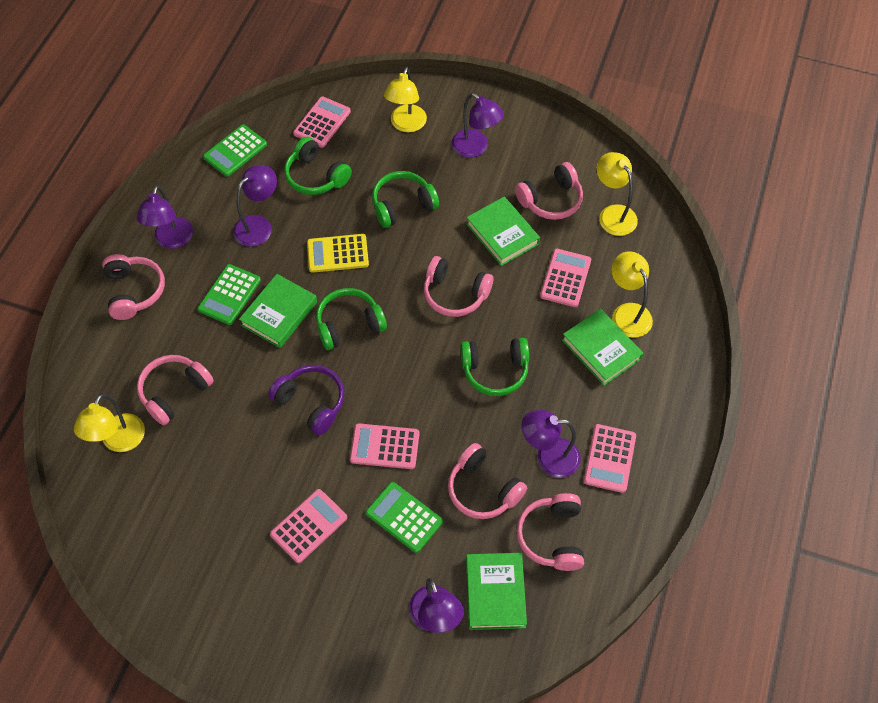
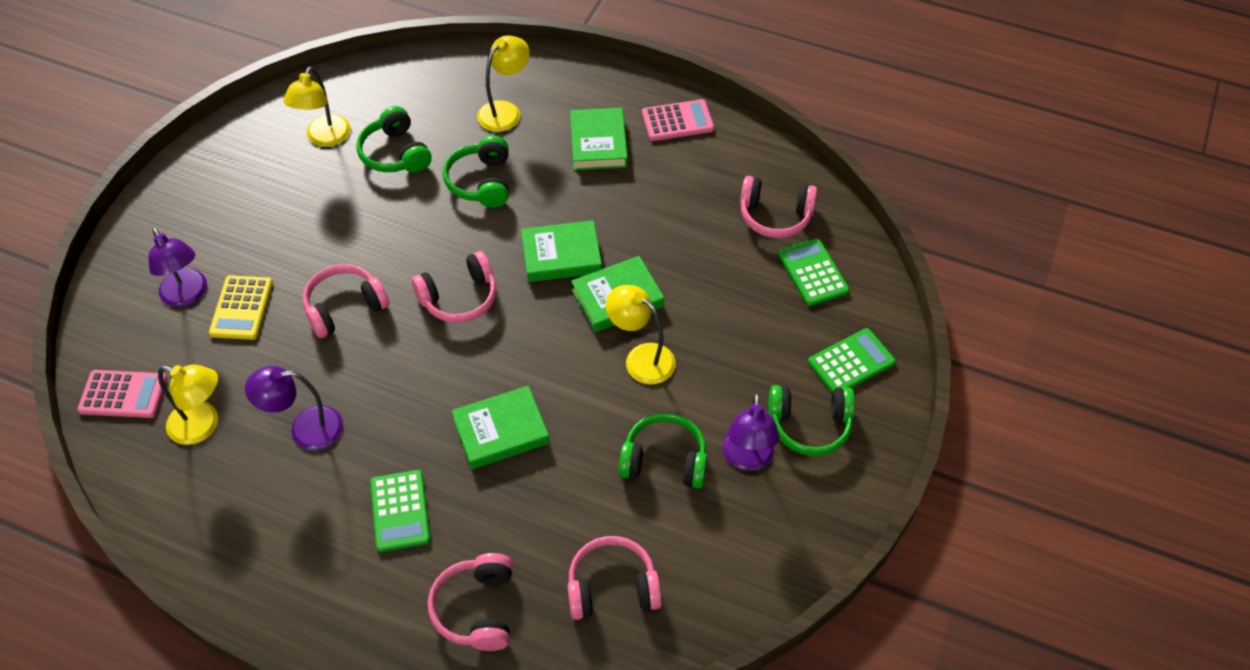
pink calculator: [270,489,347,563] [293,96,351,148] [350,423,419,469] [540,249,591,307] [584,424,636,493] = 5 -> [77,370,167,418] [642,99,714,141] = 2
pink headphones: [102,254,165,320] [137,355,214,425] [424,256,493,317] [448,443,527,519] [515,162,583,220] [516,493,584,571] = 6 -> [303,264,390,338] [412,251,496,323] [428,553,512,651] [568,536,662,620] [740,176,817,238] = 5
purple headphones: [268,365,344,435] = 1 -> none = 0
purple lamp: [137,185,193,249] [233,165,277,247] [409,578,464,633] [452,93,504,158] [521,410,581,478] = 5 -> [148,227,207,307] [245,366,343,450] [722,393,780,471] = 3

